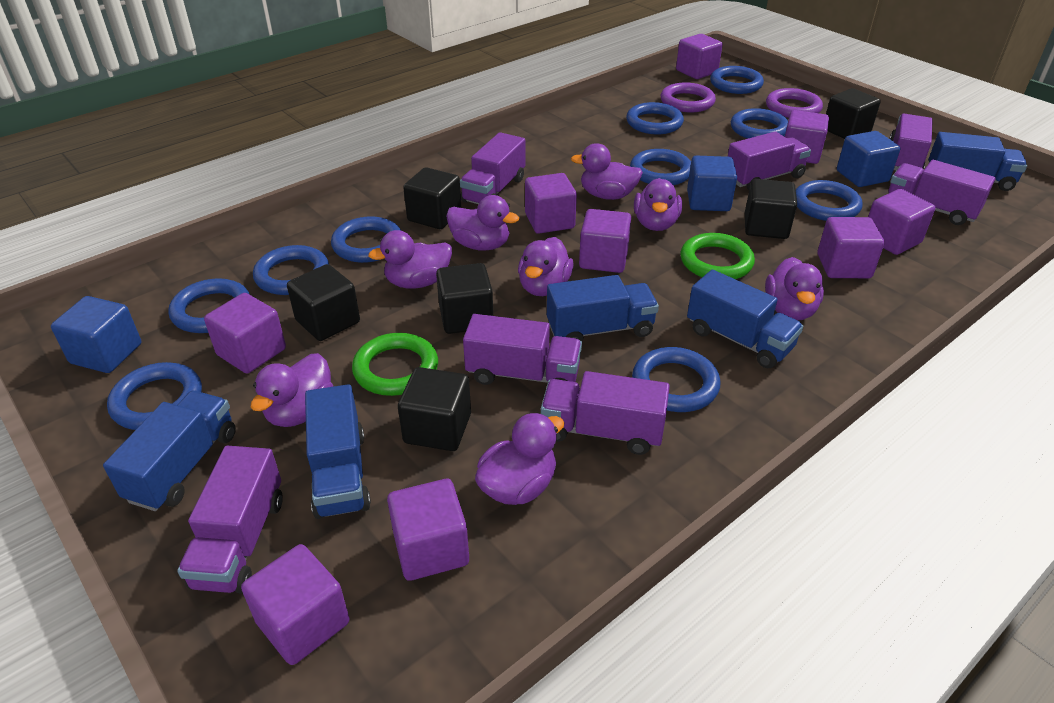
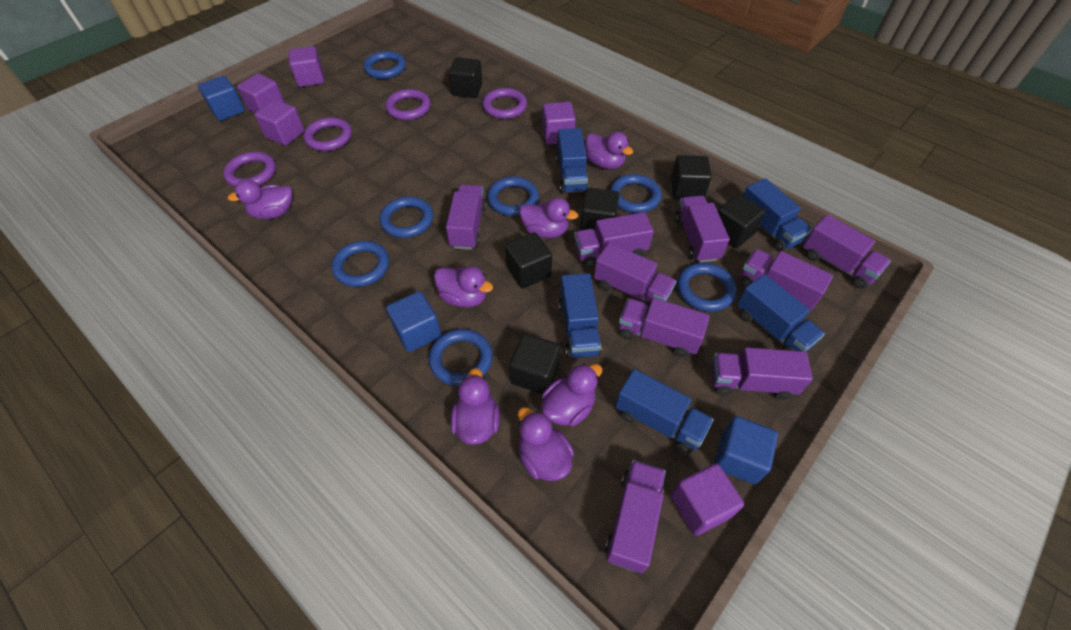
blue ring: [107,362,202,430] [168,278,250,333] [253,245,329,295] [331,216,401,263] [626,102,684,134] [630,149,691,185] [632,347,720,412] [710,66,764,94] [731,108,788,139] [796,180,863,221] = 10 -> [331,241,389,287] [363,51,406,79] [379,197,433,238] [428,329,493,386] [487,177,539,216] [610,174,662,213] [677,263,737,312] = 7
green ring: [352,333,438,396] [681,233,755,279] = 2 -> none = 0
purple cube: [204,293,286,374] [241,544,350,665] [387,479,469,581] [525,173,577,234] [579,209,631,273] [676,34,723,79] [785,110,829,164] [818,217,884,278] [868,189,935,255] = 9 -> [237,73,285,113] [255,99,304,146] [288,46,324,87] [542,102,576,145] [671,463,744,536] = 5
purple duck: [251,353,334,427] [368,230,452,288] [446,195,519,251] [475,413,565,505] [518,237,573,296] [571,143,643,200] [634,178,682,231] [765,257,824,320] = 8 -> [227,179,293,219] [434,266,493,307] [451,368,500,445] [518,407,574,481] [519,198,578,238] [541,364,602,426] [585,132,634,169] = 7
purple ring: [661,82,716,113] [766,88,823,118] = 2 -> [224,152,276,187] [303,117,352,151] [385,89,431,120] [482,88,527,119] = 4
purple truck: [177,446,283,593] [460,132,525,204] [463,314,582,385] [541,371,670,455] [728,132,811,190] [888,160,995,225] [889,113,933,171] = 7 -> [446,185,487,250] [574,212,654,267] [594,243,676,310] [605,460,666,573] [619,298,710,357] [675,195,730,263] [711,347,813,400] [740,249,833,311] [803,214,891,289] = 9

